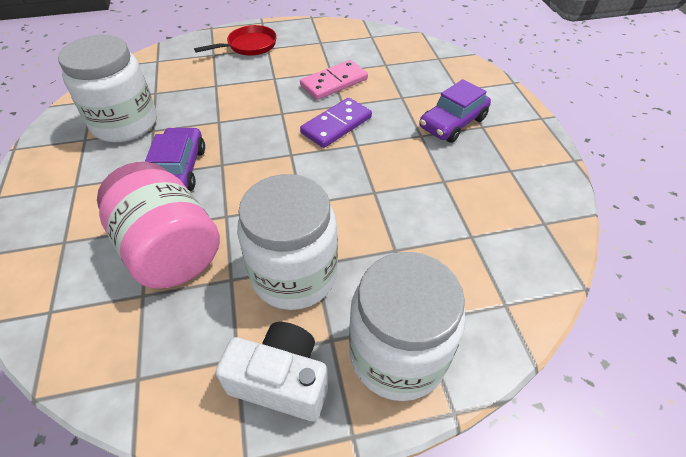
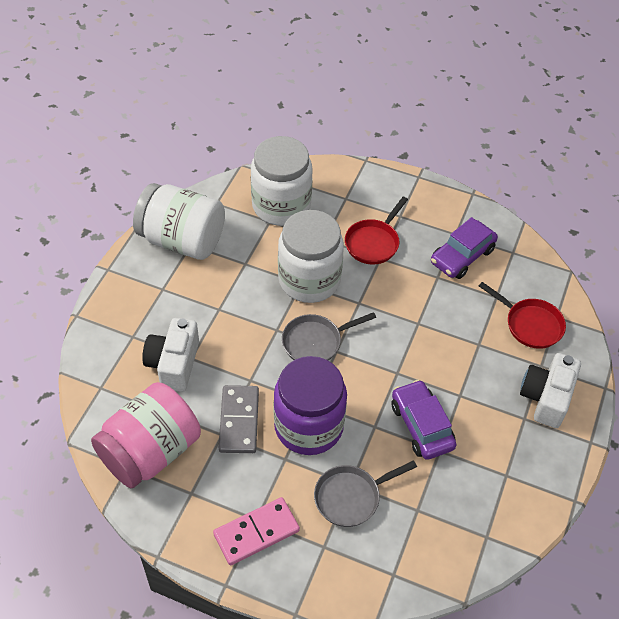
grey domino: none = 0 -> [219,385,259,453] = 1
grey pan: none = 0 -> [282,312,376,361] [314,460,417,527] = 2
purple domino: [300,98,372,148] = 1 -> none = 0
purple jar: none = 0 -> [274,356,347,455] = 1
red pan: [194,25,277,56] = 1 -> [345,197,408,264] [479,282,566,349] = 2
white camera: [215,322,328,421] = 1 -> [142,318,199,392] [520,353,581,428] = 2

